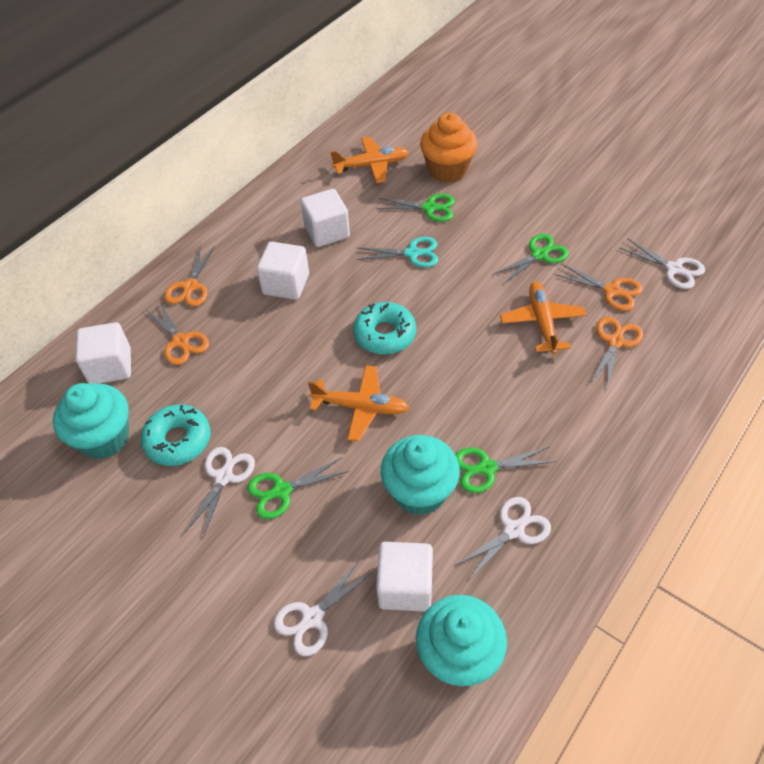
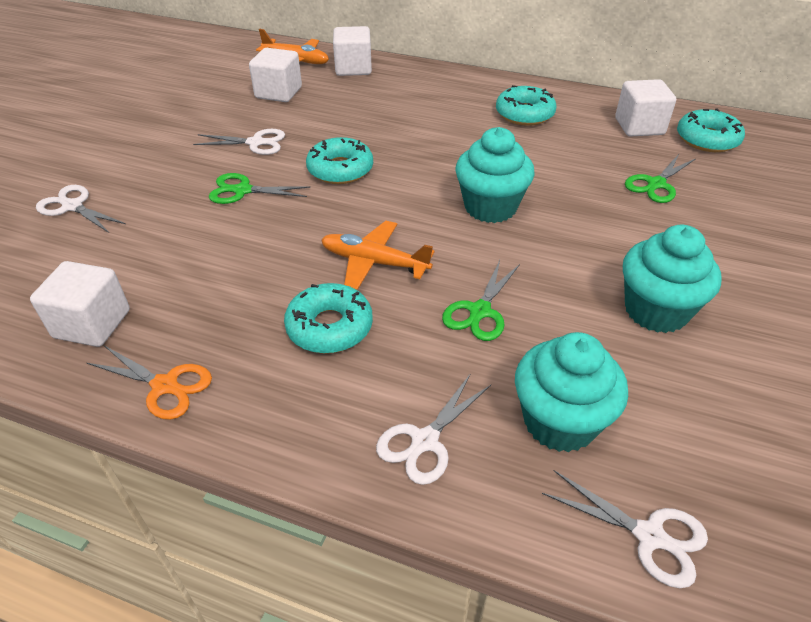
green scissors: [247,457,349,519] [376,194,455,222] [455,446,556,493] [492,234,569,284] = 4 -> [209,173,311,204] [442,260,520,341] [625,154,696,203] = 3
orange cupcake: [420,113,478,183] = 1 -> none = 0
orange plane: [308,365,409,442] [331,137,409,183] [500,282,586,354] = 3 -> [256,29,329,64] [321,221,435,290] = 2
orange scissors: [145,301,209,365] [165,245,215,306] [555,264,643,311] [591,317,643,390] = 4 -> [87,346,212,420] = 1
turquoise donut: [141,405,211,466] [353,302,416,355] = 2 -> [284,283,373,354] [306,137,373,184] [496,85,556,126] [677,108,745,152] = 4
turquoise scissors: [357,237,438,268] = 1 -> none = 0

